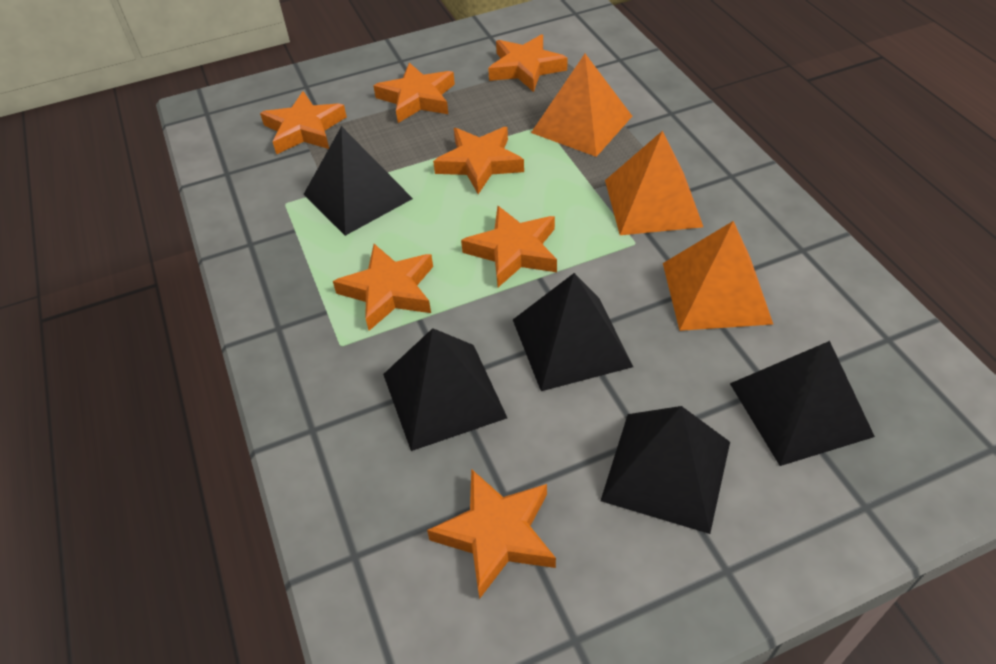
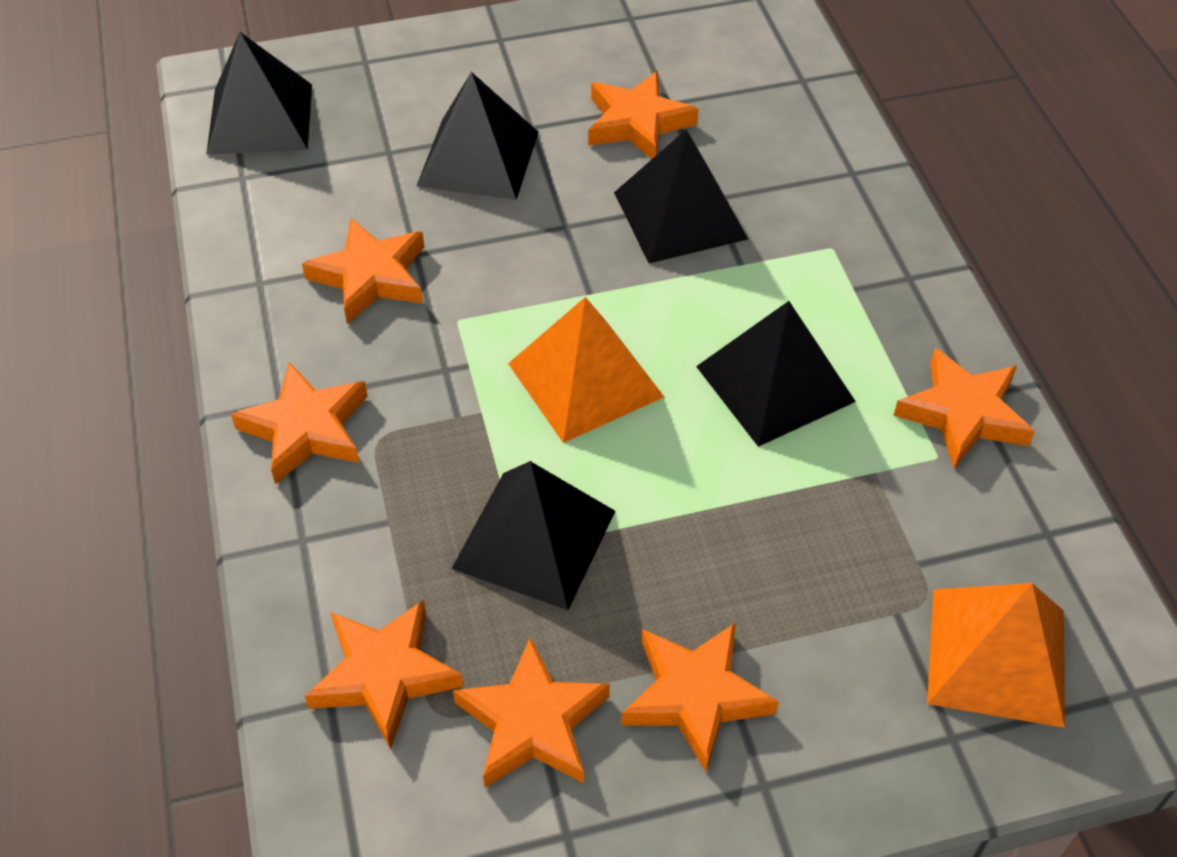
orange pyramid: [531,54,632,157] [605,131,703,235] [663,221,773,331] = 3 -> [508,297,664,443] [927,583,1065,728] = 2

